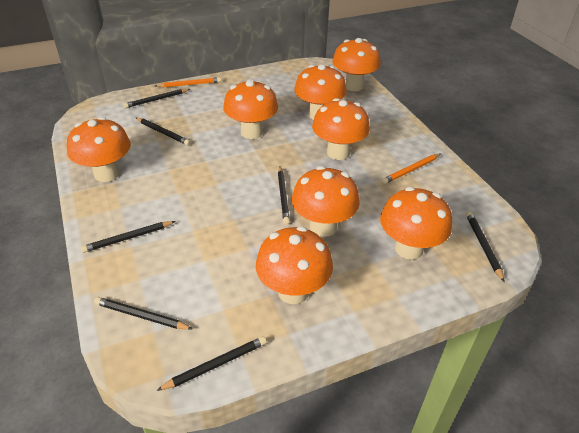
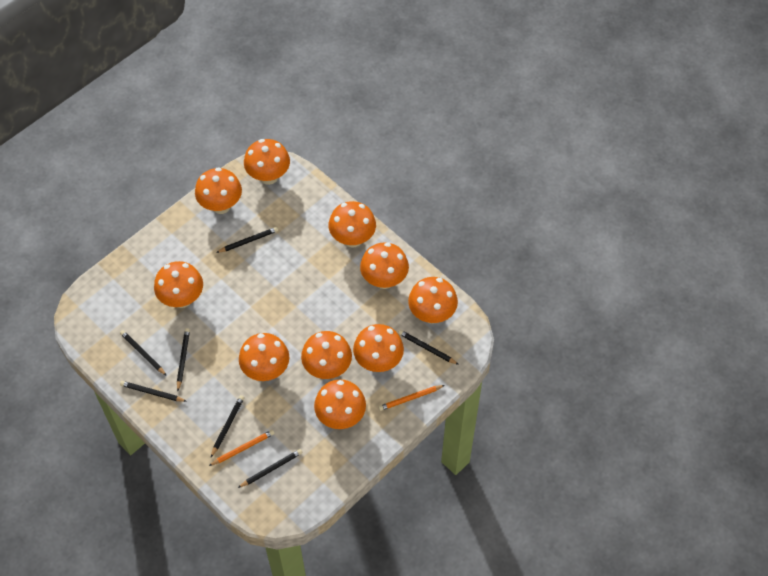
orange mushroom: [67,117,131,182] [223,79,278,139] [256,226,333,304] [292,166,360,237] [294,64,347,120] [312,98,370,160] [332,38,381,91] [380,187,452,260] = 8 -> [154,261,203,308] [195,167,242,214] [239,333,289,381] [244,139,290,185] [301,331,352,379] [314,379,366,429] [328,201,376,248] [353,324,404,372] [360,242,409,289] [408,277,458,324] = 10

